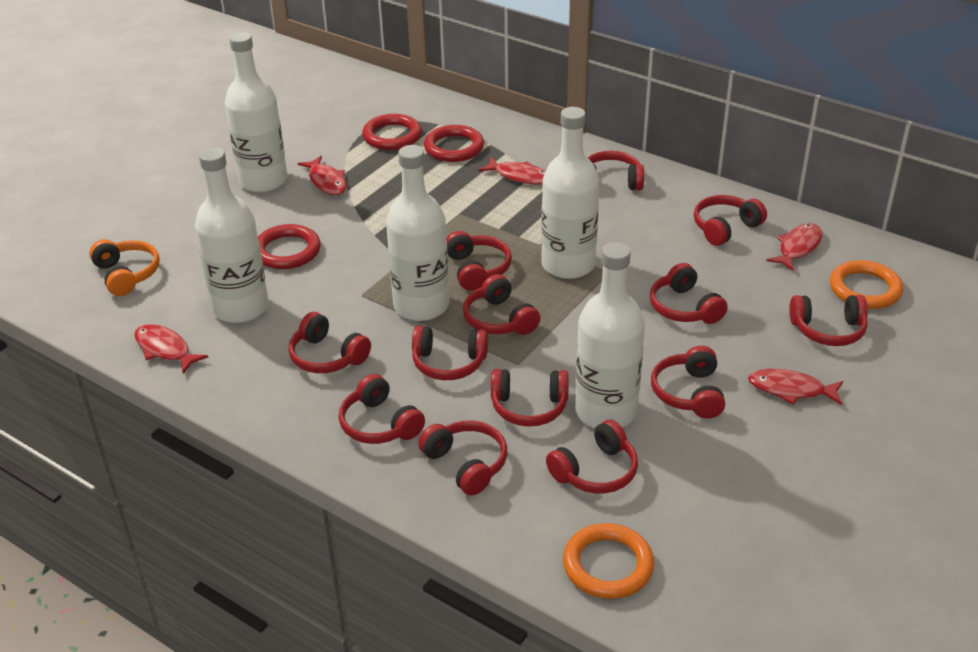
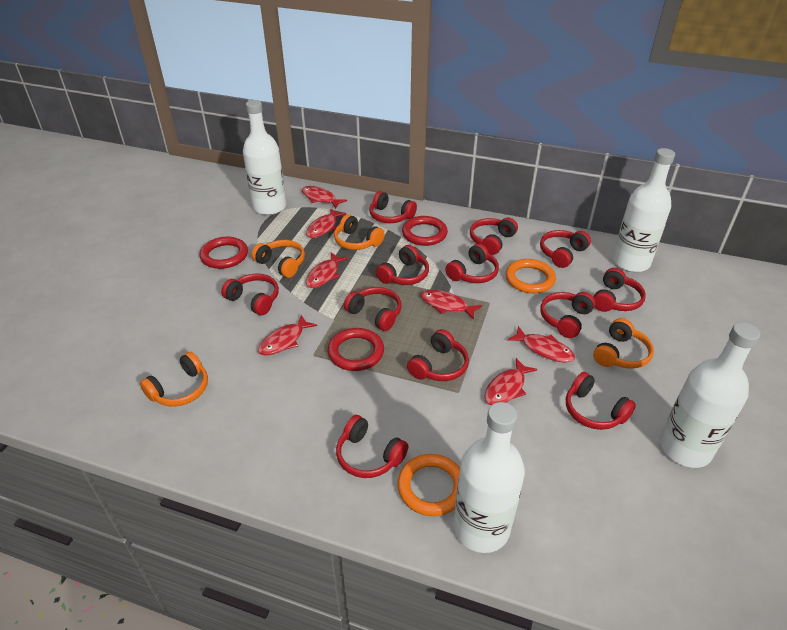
orange headphones: [89,239,160,296] = 1 -> [140,352,208,407] [252,240,305,278] [334,214,385,250] [593,318,654,369] = 4
red fish: [134,324,208,374] [297,156,346,195] [478,157,546,185] [748,369,843,405] [766,223,823,271] = 5 -> [258,315,317,356] [302,186,347,209] [306,208,346,238] [306,252,349,288] [420,290,482,320] [484,358,538,405] [507,326,575,362] = 7
red headphones: [288,312,371,373] [339,374,425,444] [412,326,488,380] [418,421,507,496] [446,231,512,291] [463,274,540,335] [491,369,569,427] [546,420,638,494] [588,151,644,190] [650,263,728,324] [651,346,725,419] [694,195,767,246] [789,295,868,346] = 13 -> [221,273,279,315] [336,415,408,478] [344,287,401,331] [369,191,417,223] [376,245,429,285] [407,329,469,381] [445,243,499,283] [470,218,518,255] [540,230,591,268] [540,292,595,338] [566,372,636,430] [594,268,646,312] = 12
white bottle: [195,147,269,323] [225,32,288,193] [386,145,449,321] [541,107,599,279] [575,242,645,428] = 5 -> [243,100,286,215] [453,402,525,553] [612,148,675,272] [660,322,760,468] = 4

